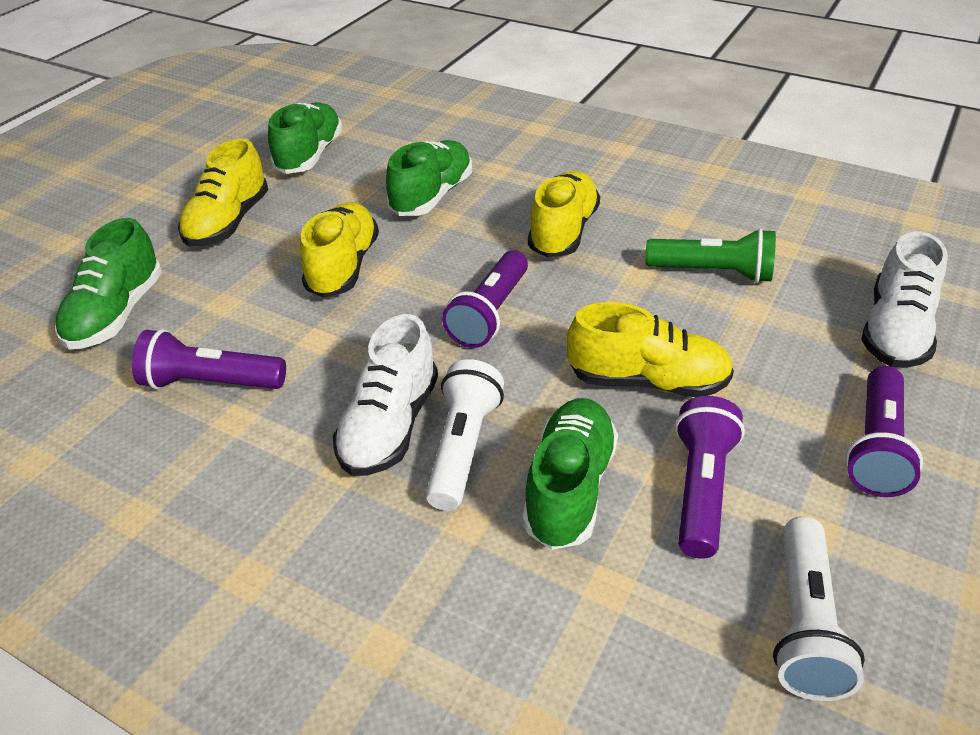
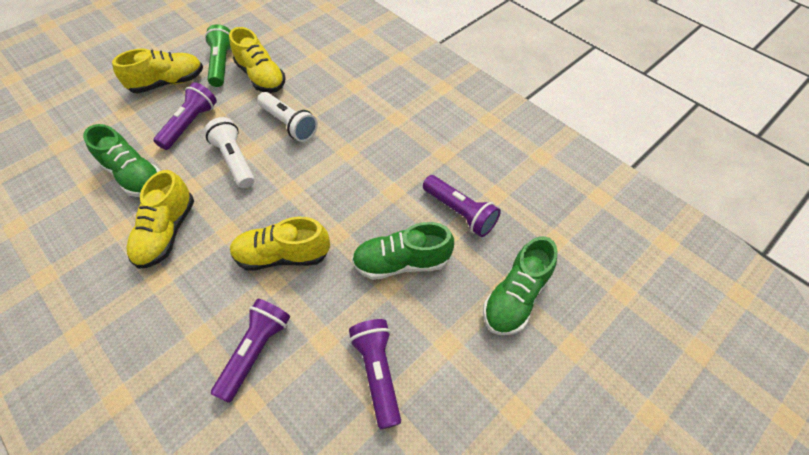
green shoe: [55,218,162,349] [268,102,343,174] [386,140,472,216] [522,398,618,550] = 4 -> [83,124,161,197] [352,222,454,280] [483,236,558,335] = 3
white shoe: [333,314,438,476] [861,231,948,368] = 2 -> none = 0

